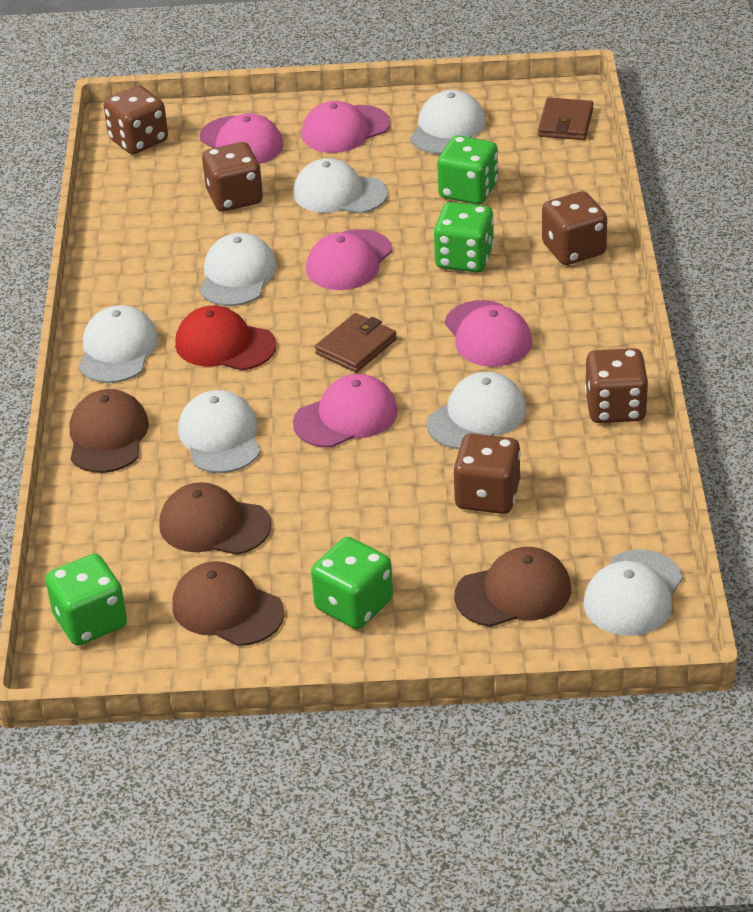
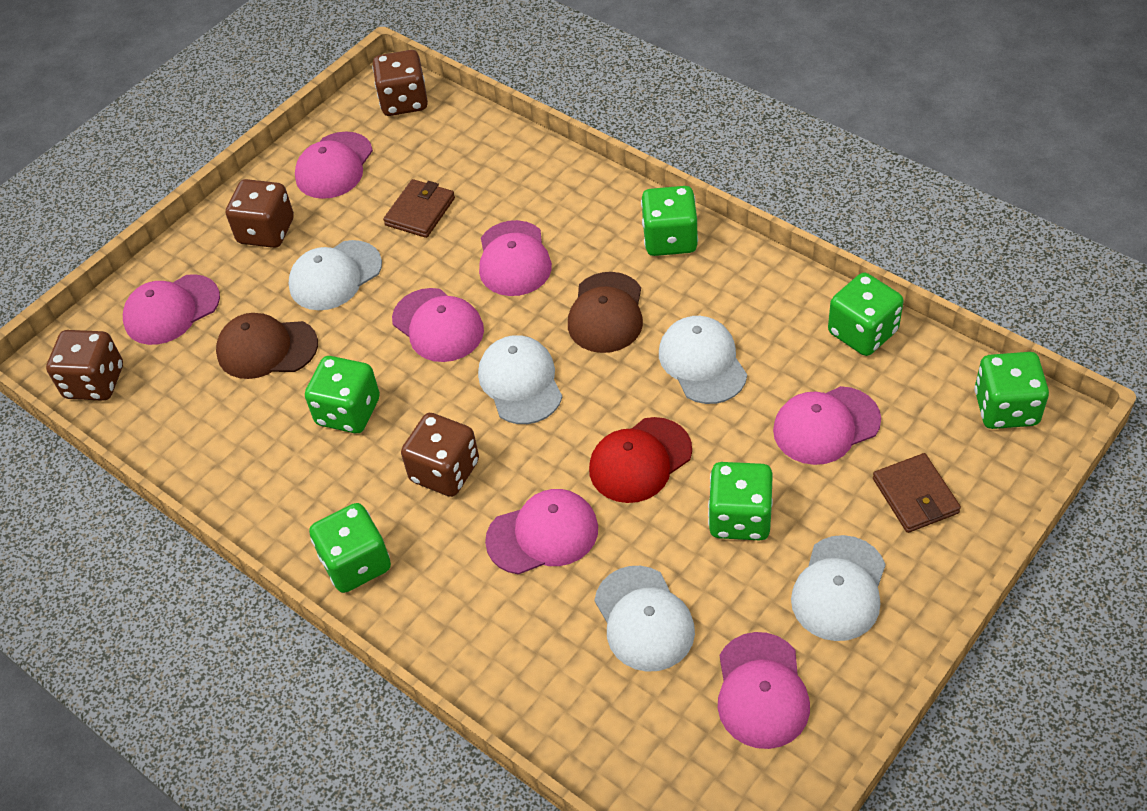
brown cap: [70,389,149,473] [159,482,271,555] [172,561,284,646] [454,547,571,627] = 4 -> [216,313,318,379] [568,272,643,353] = 2
brown dice: [103,86,168,154] [202,142,263,212] [453,434,521,514] [542,191,607,265] [585,348,648,423] = 5 -> [46,330,123,401] [226,179,294,248] [372,50,428,116] [401,413,479,497] = 4
green dice: [45,554,127,646] [311,537,393,629] [433,202,494,272] [437,135,498,205] = 4 -> [305,356,380,433] [309,503,391,593] [641,186,698,256] [708,462,773,540] [828,273,903,356] [974,352,1049,429] = 6
pink cap: [200,113,283,164] [293,374,398,448] [302,101,390,153] [306,229,392,290] [445,300,532,367] = 5 -> [123,274,220,345] [295,131,373,199] [392,288,484,362] [479,220,552,296] [485,489,598,575] [718,632,810,749] [773,386,881,465] = 7
white cap: [78,305,159,383] [178,390,260,473] [199,233,277,306] [293,158,388,214] [410,90,486,154] [427,372,527,449] [584,550,683,636] = 7 -> [289,240,382,310] [478,335,562,424] [595,566,695,672] [659,316,747,404] [791,535,886,641] = 5

